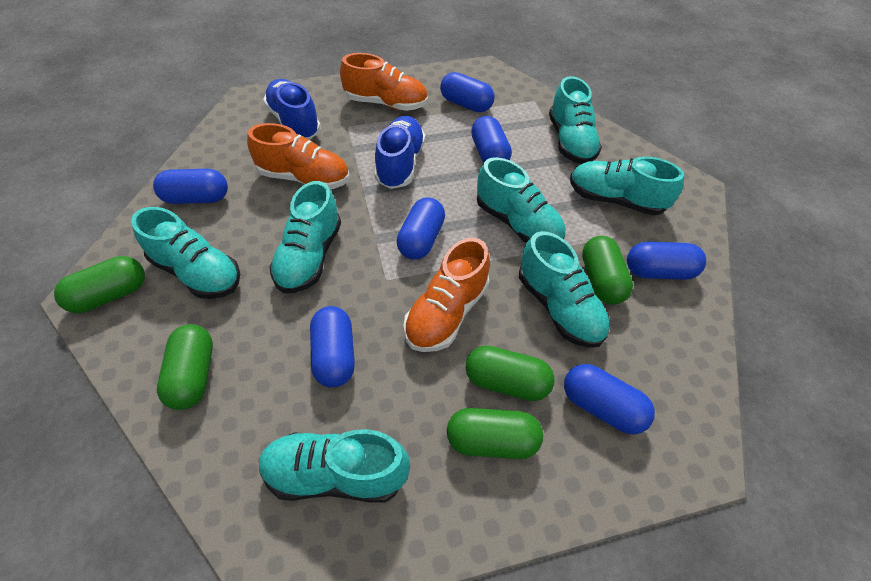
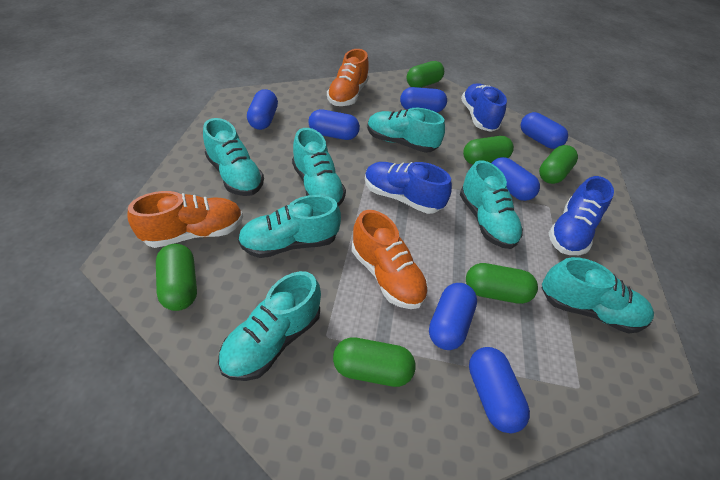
blue shoe: [263,79,321,140] [375,116,425,189] = 2 -> [365,162,452,214] [461,83,507,132] [549,176,614,255] = 3
green capsule: [54,256,145,313] [157,324,213,410] [447,408,543,459] [465,345,555,401] [582,236,633,305] = 5 -> [156,244,197,311] [333,337,416,387] [406,61,444,88] [463,136,514,165] [466,263,538,304] [539,145,578,184] = 6

